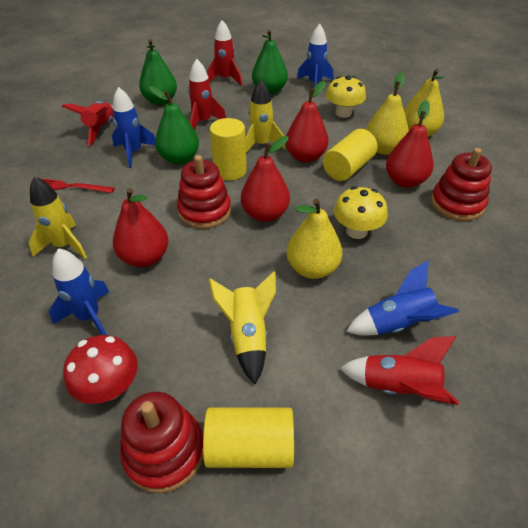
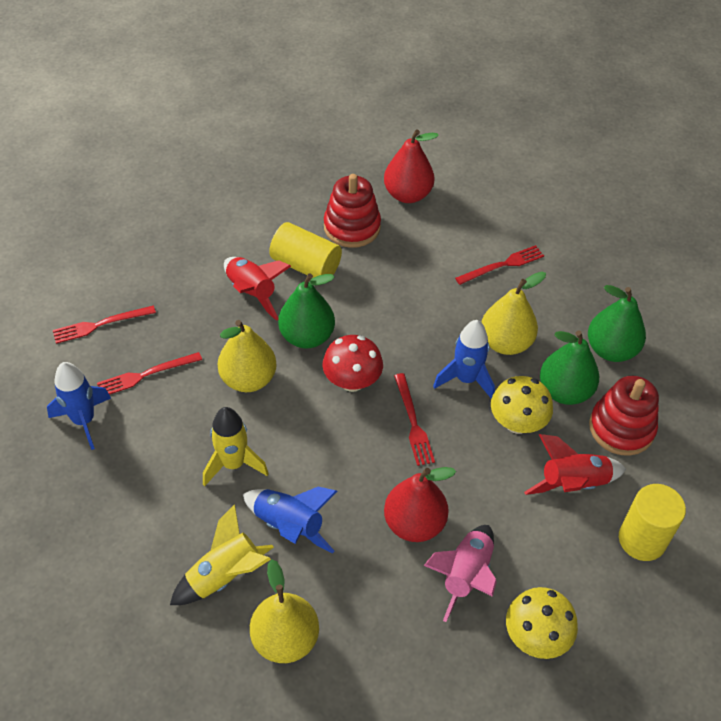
blue rocket: [49,248,109,335] [112,87,156,168] [297,24,333,87] [346,260,459,336] = 4 -> [47,362,111,450] [243,487,337,554] [433,320,495,399] = 3
pink rocket: none = 0 -> [424,525,497,622] = 1
red fork: [39,178,115,193] = 1 -> [53,305,156,344] [97,352,202,395] [394,373,435,466] [455,245,544,285] = 4
red pear: [113,188,168,267] [241,136,290,222] [285,81,329,163] [386,100,434,188] = 4 -> [384,130,439,203] [384,467,456,542] = 2
red rocket: [62,101,113,146] [188,59,226,130] [206,20,242,86] [340,336,459,405] = 4 -> [224,257,291,321] [524,434,626,495] = 2
red stacking toy: [120,392,203,493] [177,155,231,229] [431,148,492,221] = 3 -> [324,174,381,248] [589,376,659,456] = 2
yellow cylinder: [203,408,294,468] [210,118,247,181] [323,129,378,181] = 3 -> [269,222,342,278] [619,484,686,561] = 2
yellow rocket: [29,176,87,259] [208,271,276,384] [245,80,286,153] = 3 -> [170,504,274,605] [203,407,269,486] = 2

